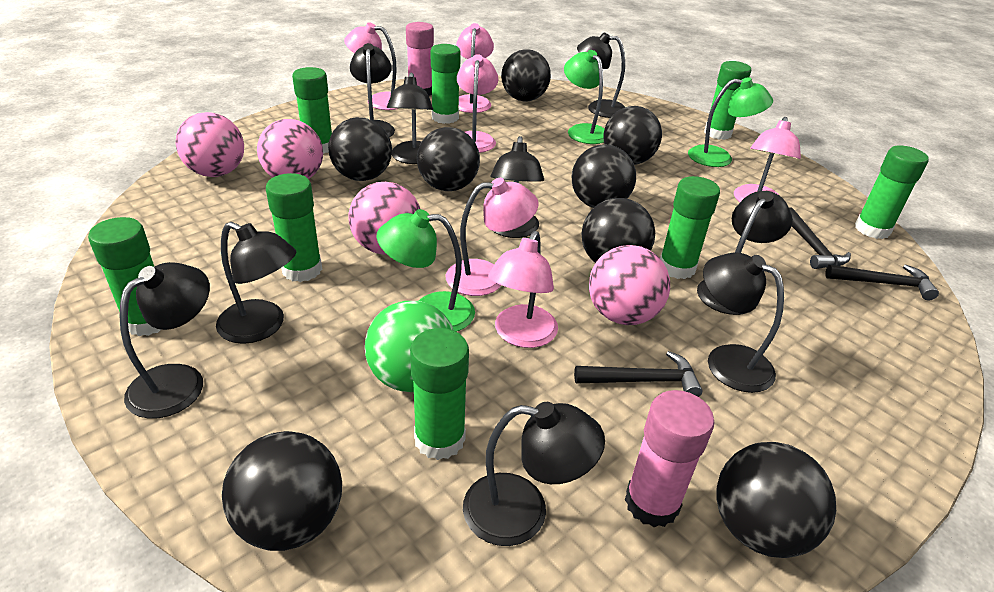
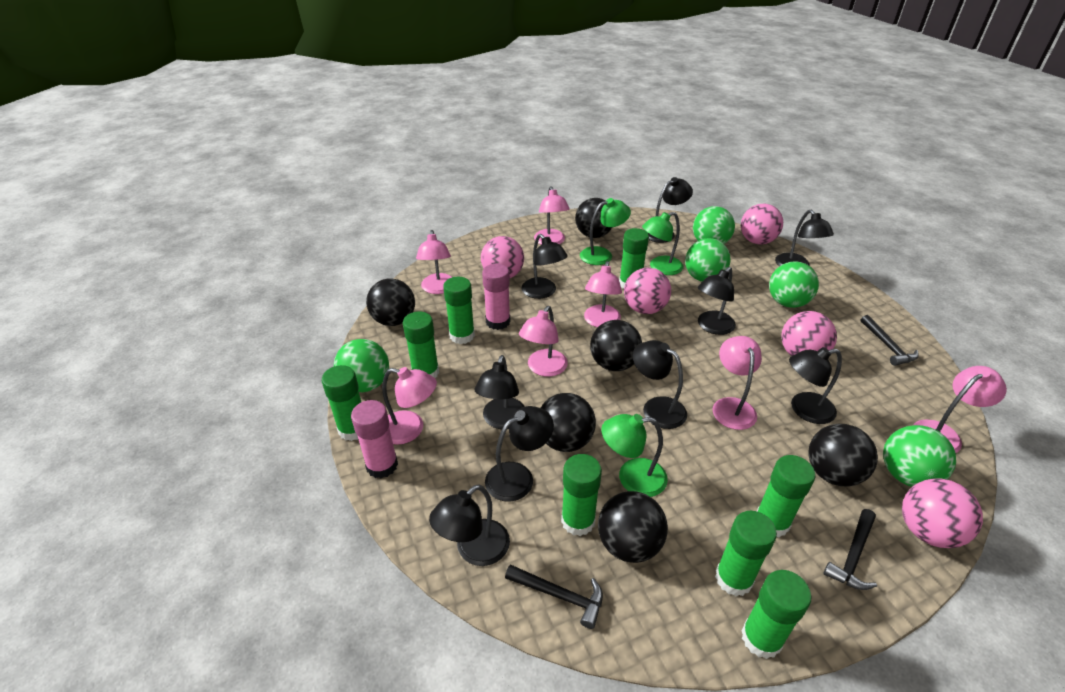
black ball: [222,431,342,551] [328,117,392,181] [417,127,480,191] [501,49,551,101] [572,144,636,208] [581,198,655,263] [603,106,662,165] [716,442,836,558] = 8 -> [366,279,415,326] [541,393,596,452] [575,198,612,238] [590,320,642,371] [598,491,668,563] [808,424,878,487] = 6
green ball: [365,301,454,392] = 1 -> [334,339,389,392] [685,238,731,282] [693,206,735,244] [769,261,819,308] [883,425,956,487] = 5
pink ball: [176,112,244,177] [257,119,323,179] [349,182,420,255] [589,245,670,325] = 4 -> [481,236,524,279] [624,268,671,314] [741,203,783,244] [781,311,837,356] [902,478,983,548] = 5
pink lamp: [344,22,396,110] [446,178,539,296] [456,23,494,113] [457,54,498,153] [488,231,558,348] [734,117,801,202] = 6 -> [382,367,437,445] [416,230,452,294] [519,306,568,377] [534,186,570,245] [584,261,622,327] [712,336,762,430] [913,366,1007,453] = 7

